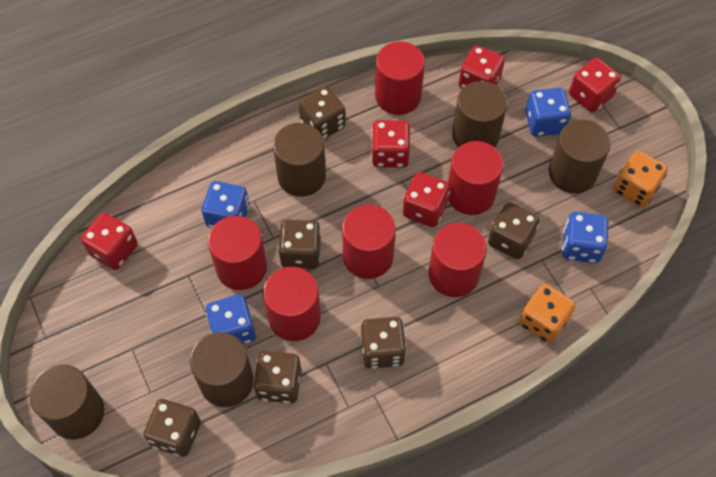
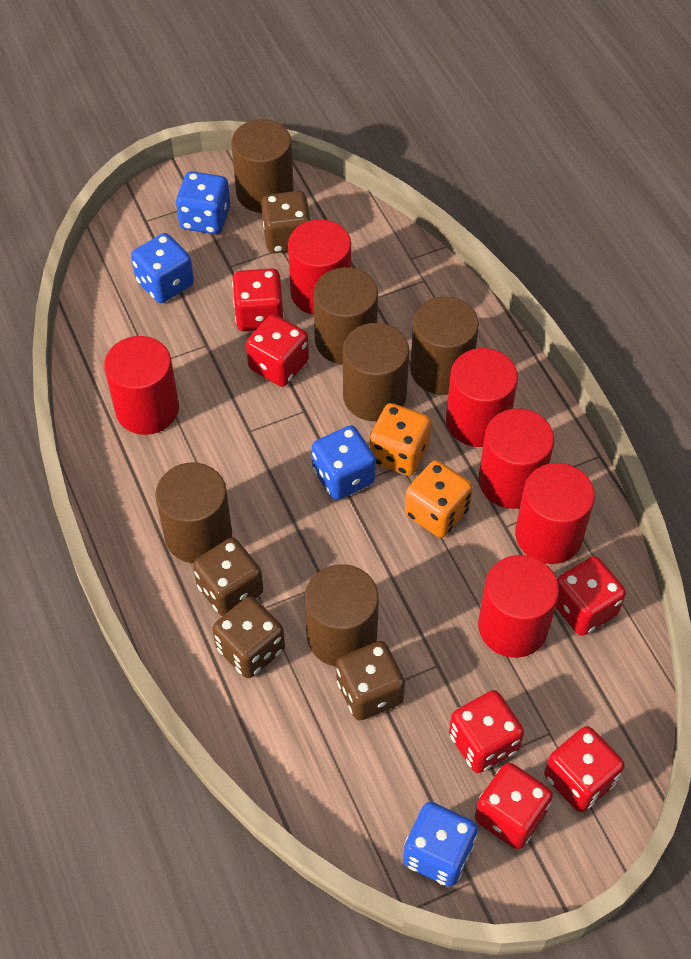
brown cylinder: [29,365,104,439] [190,332,254,407] [273,123,326,197] [452,81,507,148] [549,120,611,194] = 5 -> [155,462,232,563] [231,119,294,213] [305,564,379,667] [313,267,378,365] [343,323,409,421] [410,297,479,395] = 6
brown dice: [143,399,201,457] [253,351,301,403] [278,220,321,269] [299,87,346,140] [361,317,406,369] [488,202,540,259] = 6 -> [193,538,263,616] [212,596,285,678] [261,191,311,253] [336,641,405,720] = 4
red dice: [81,213,138,270] [371,120,410,168] [403,172,450,227] [458,45,505,89] [569,58,621,112] = 5 -> [232,268,284,331] [246,314,309,387] [449,690,524,773] [475,763,553,849] [544,726,625,812] [556,556,626,636] = 6

